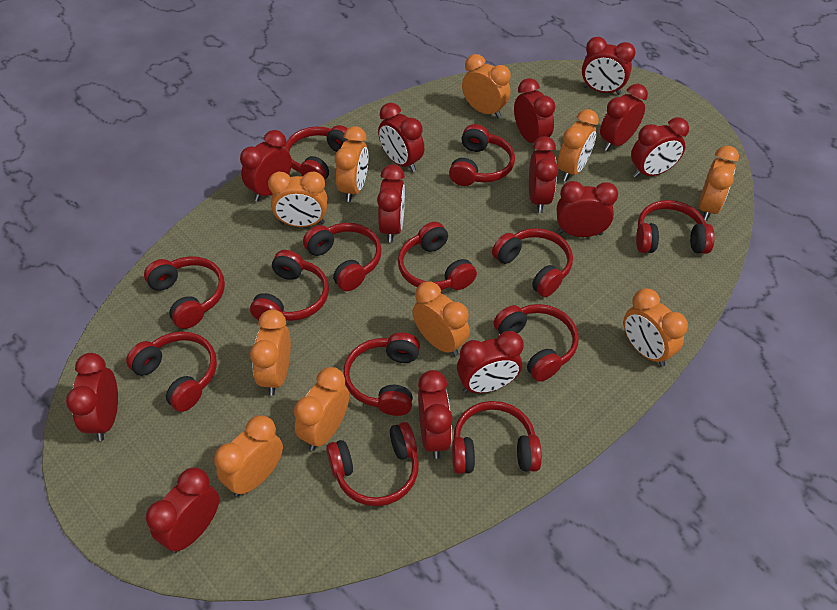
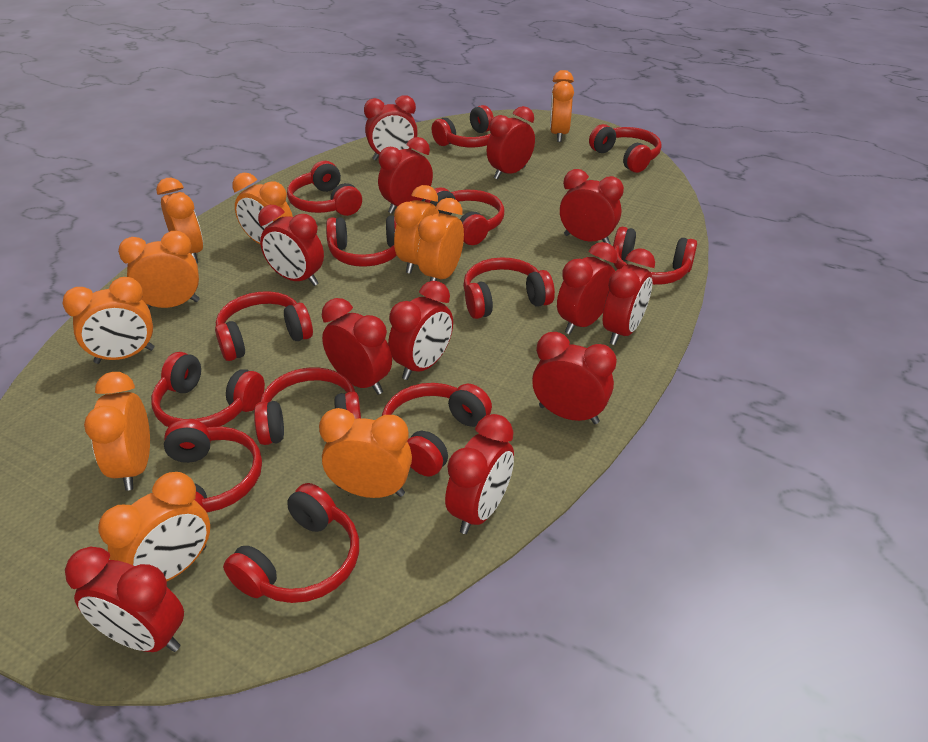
red clock: [66,353,118,441] [146,467,219,553] [240,130,292,201] [377,165,405,243] [378,103,424,172] [418,370,453,459] [457,331,524,393] [514,78,556,143] [529,136,558,213] [557,181,618,237] [582,37,636,95] [600,84,648,151] [631,117,689,178] = 13 -> [65,547,184,652] [258,205,324,286] [322,298,392,395] [364,95,418,161] [378,137,433,214] [388,281,453,380] [445,414,514,534] [487,106,535,179] [532,332,617,424] [557,242,618,335] [560,169,624,244] [603,248,655,345] = 12

